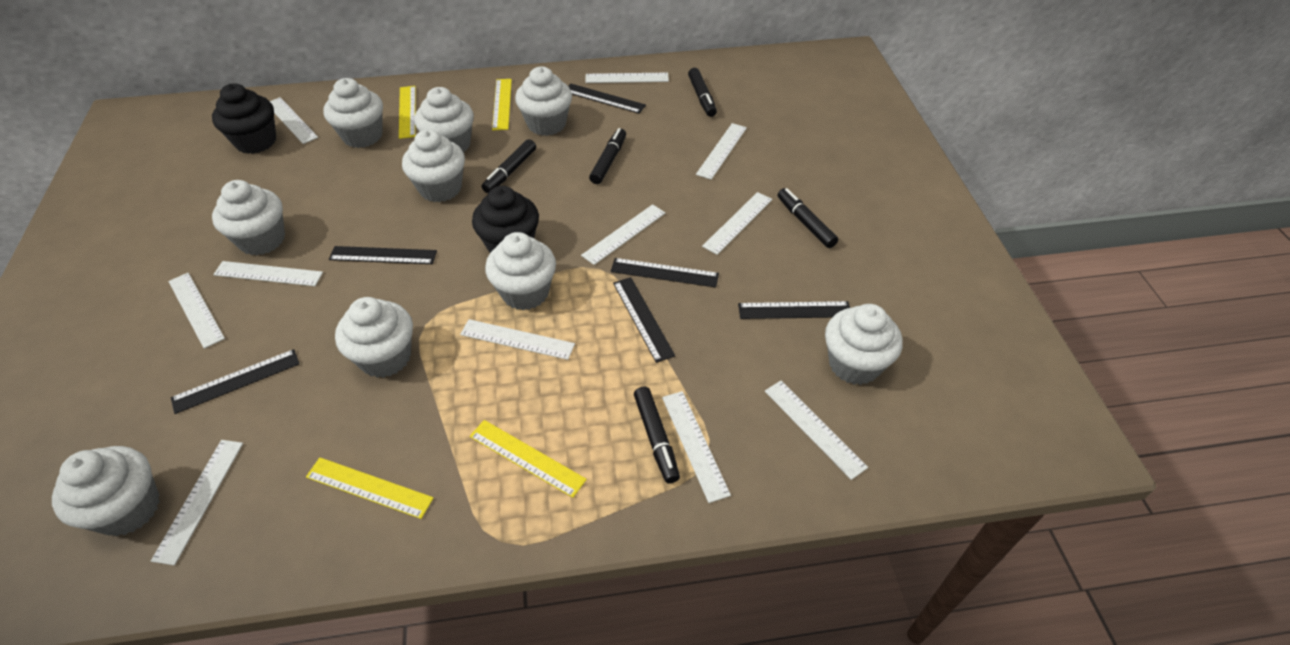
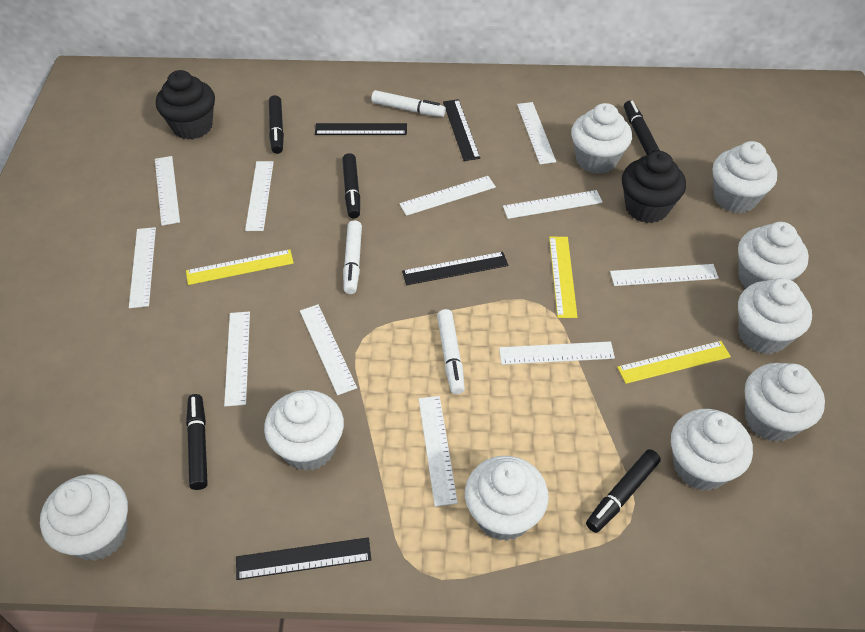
black ruler: [171,349,299,414] [329,246,437,264] [569,84,646,114] [611,258,719,288] [613,277,675,363] [738,301,850,319] = 6 -> [236,537,371,580] [315,123,407,135] [402,252,508,285] [443,99,480,161] = 4
white marker: none = 0 -> [343,220,362,294] [371,90,446,117] [437,309,465,394] = 3
yellow ruler: [306,458,434,519] [399,86,416,139] [470,420,587,498] [492,79,512,130] = 4 -> [186,249,294,285] [549,237,577,318] [617,341,731,384] = 3

